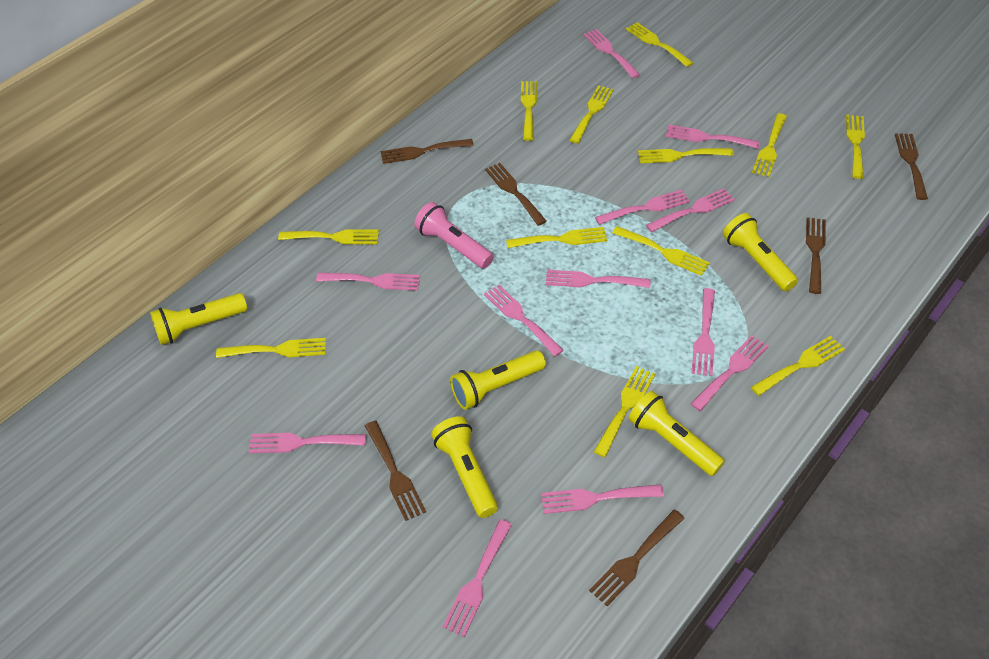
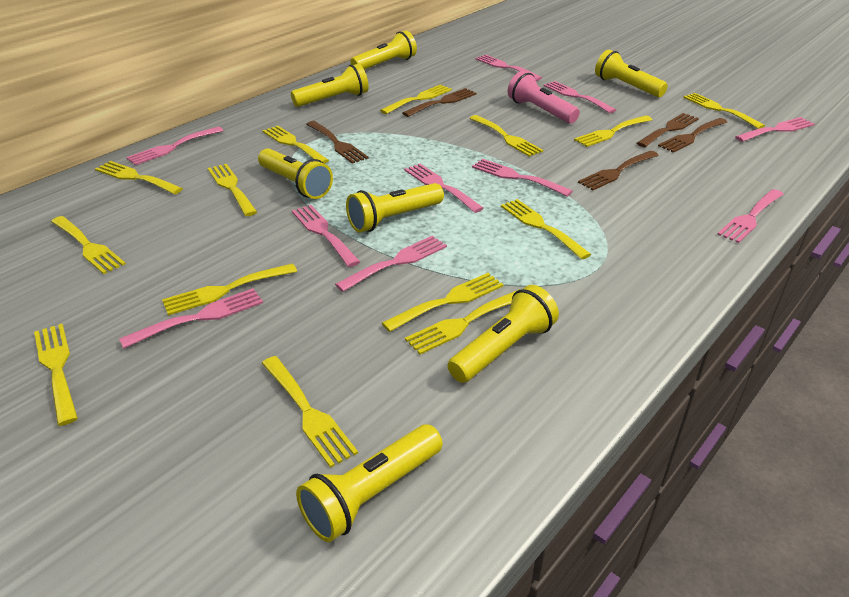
brown fork: [365,421,426,521] [380,139,474,164] [485,163,547,226] [589,510,685,606] [806,217,826,294] [895,133,928,200] = 6 -> [306,121,369,164] [402,88,477,117] [578,151,659,190] [637,113,699,147] [658,118,727,153] = 5
pink fork: [249,433,366,453] [316,273,420,291] [442,519,512,637] [484,285,564,357] [541,484,664,514] [546,270,650,288] [583,29,640,78] [595,190,690,225] [646,188,735,232] [666,125,760,149] [691,288,715,376] [691,336,769,411] = 12 -> [119,288,263,348] [126,127,224,165] [292,205,360,267] [335,236,447,292] [404,164,484,213] [472,159,573,197] [475,55,542,81] [544,81,616,113] [717,189,783,243] [735,117,815,142] = 10
yellow flashlight: [150,293,247,345] [431,416,498,518] [450,350,546,410] [628,391,725,476] [723,213,798,292] = 5 -> [258,148,333,199] [291,64,369,107] [296,424,443,542] [346,183,444,233] [350,30,417,70] [448,285,559,383] [595,50,668,97] = 7
yellow fork: [216,338,326,358] [278,229,379,244] [506,227,607,248] [521,81,537,141] [569,85,614,143] [594,366,655,457] [612,226,710,276] [626,22,693,67] [638,148,733,163] [751,336,845,396] [752,113,787,177] [846,115,865,179] = 12 -> [34,324,78,426] [51,216,126,274] [95,161,183,194] [162,263,297,315] [208,164,257,216] [262,125,329,164] [262,356,358,468] [380,84,452,114] [382,273,504,332] [405,289,521,354] [469,115,543,157] [501,199,591,260] [574,116,652,147] [683,93,765,129] = 14

